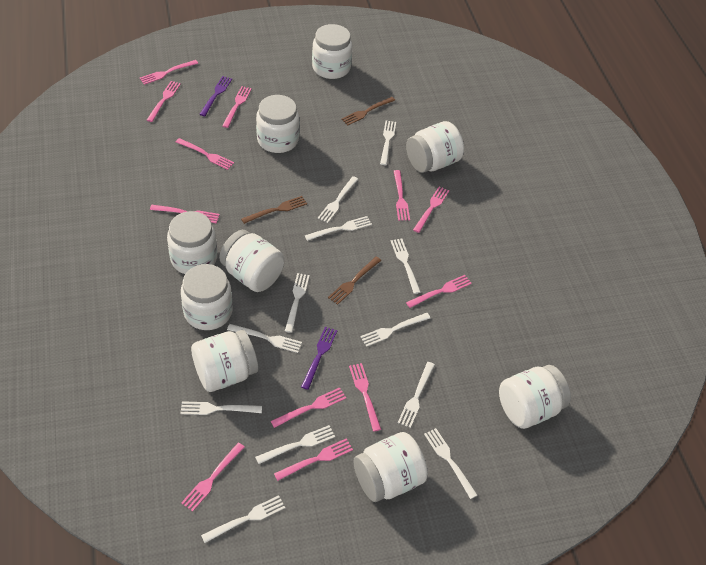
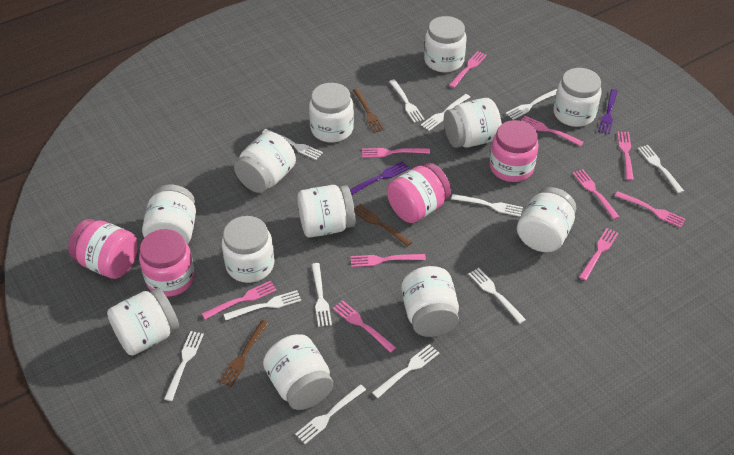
pink fork: [140,60,198,85] [147,81,181,122] [150,205,220,223] [176,138,234,170] [181,443,245,512] [222,86,252,128] [271,387,346,428] [274,438,353,481] [349,363,381,431] [394,170,410,221] [406,275,472,308] [413,186,449,233] = 12 -> [202,281,277,319] [333,300,396,353] [351,254,426,267] [362,148,430,158] [449,51,487,88] [521,116,583,146] [573,169,620,219] [579,228,618,281] [615,191,686,228] [617,131,634,181] = 10
pink jar: none = 0 -> [68,219,138,279] [139,229,195,297] [387,163,451,223] [490,120,539,182] = 4
white jar: [167,211,217,274] [181,264,233,330] [191,330,258,392] [219,230,285,292] [256,95,299,153] [312,24,352,79] [353,432,428,502] [406,121,464,173] [499,365,571,429] = 9 -> [107,288,179,356] [142,185,196,244] [222,216,274,283] [234,132,296,193] [263,334,333,410] [297,185,355,238] [309,83,354,142] [401,266,459,337] [424,16,466,72] [444,98,502,148] [517,187,576,252] [554,68,602,127] = 12

